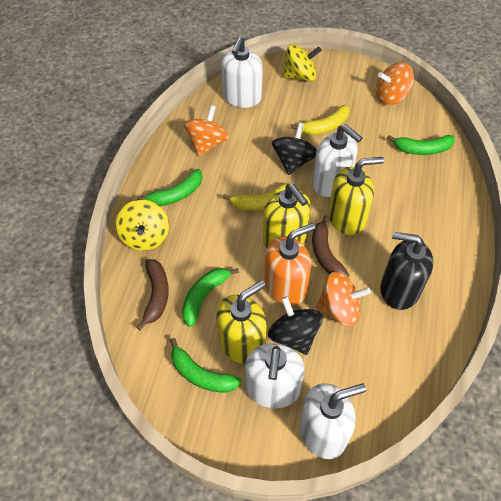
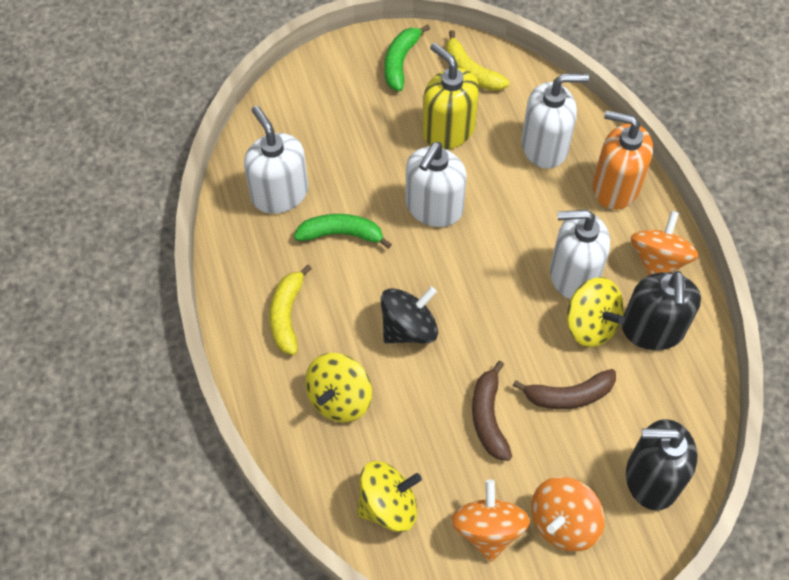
black soap dispenser: [380,232,433,310] = 1 -> [621,271,701,350] [626,419,697,510] = 2
black spinning top: [268,296,323,355] [272,123,317,175] = 2 -> [381,287,438,344] = 1
green banana: [137,169,202,206] [170,338,241,393] [182,268,239,327] [387,135,454,155] = 4 -> [294,214,392,249] [384,24,430,91] = 2
yellow soap dispenser: [216,280,267,364] [263,184,311,248] [328,157,384,235] = 3 -> [422,43,479,150] = 1
yellow spinning top: [115,200,169,251] [283,44,322,82] = 2 -> [305,353,372,422] [357,461,422,532] [567,277,625,347] = 3

